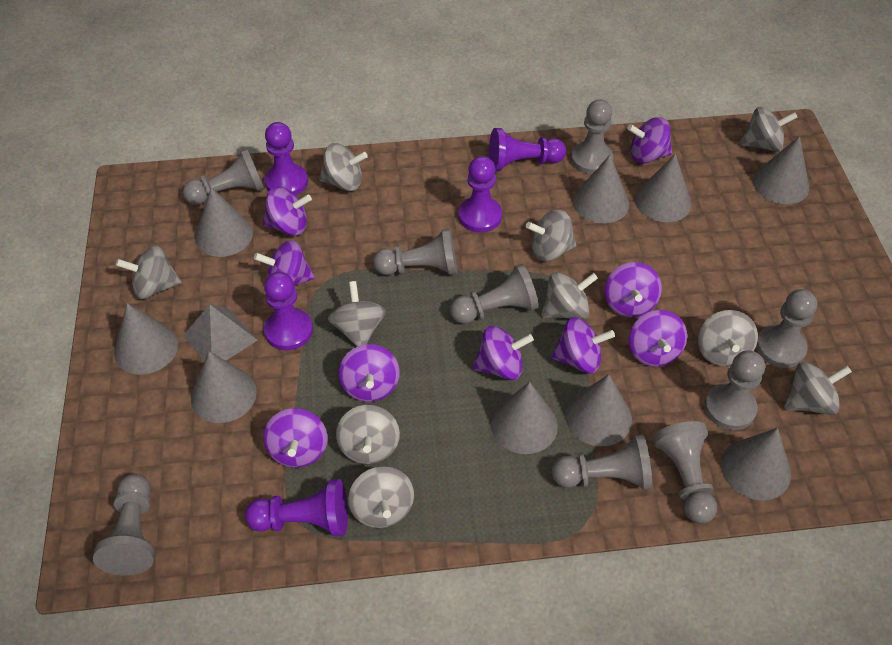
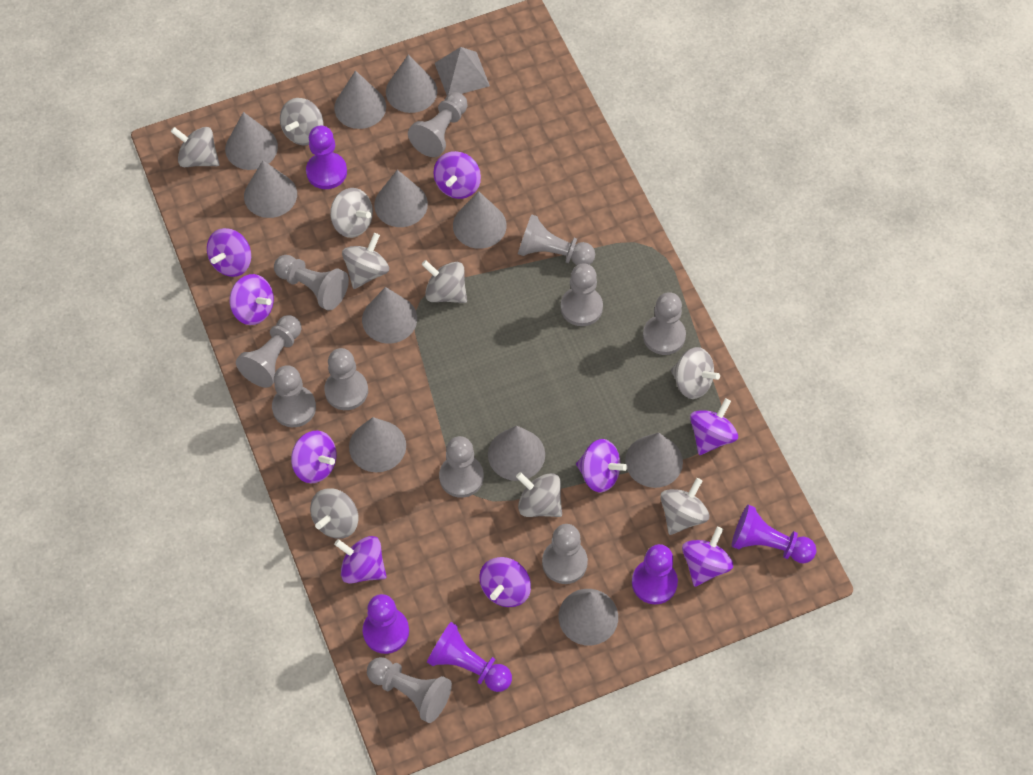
grey cone: [114,303,178,375] [191,351,257,423] [195,187,253,257] [491,382,558,454] [565,374,632,446] [573,155,629,223] [635,153,691,222] [721,428,791,501] [753,136,809,204] = 9 -> [225,112,278,170] [244,160,297,218] [334,71,386,129] [349,417,406,472] [362,287,417,344] [374,170,428,227] [386,54,437,113] [453,191,507,249] [488,426,545,481] [559,589,618,646] [625,433,683,488] = 11
grey pawn: [93,474,154,575] [183,148,264,205] [373,228,457,275] [450,264,539,324] [552,434,652,490] [571,99,613,174] [653,421,717,524] [704,351,765,430] [756,289,817,368] = 9 -> [236,315,301,388] [272,365,316,427] [274,255,349,310] [324,348,368,410] [367,657,452,723] [408,92,468,157] [439,436,484,498] [518,214,595,265] [542,524,588,584] [561,263,603,326] [643,292,686,355] = 11
grey spinning top: [116,246,182,299] [319,143,368,191] [328,281,386,347] [336,405,400,464] [348,466,414,528] [526,210,576,262] [541,272,598,320] [698,310,758,367] [740,107,798,152] [784,362,852,415] = 10 -> [171,127,219,167] [280,98,324,146] [310,488,358,539] [330,188,373,238] [342,233,389,289] [422,260,467,303] [516,472,562,517] [660,478,709,535] [671,347,720,399] = 9

